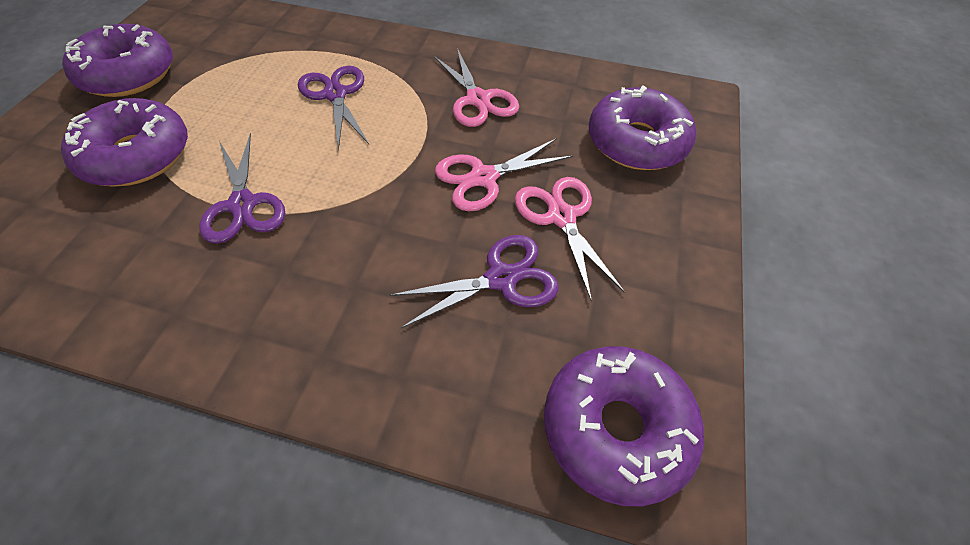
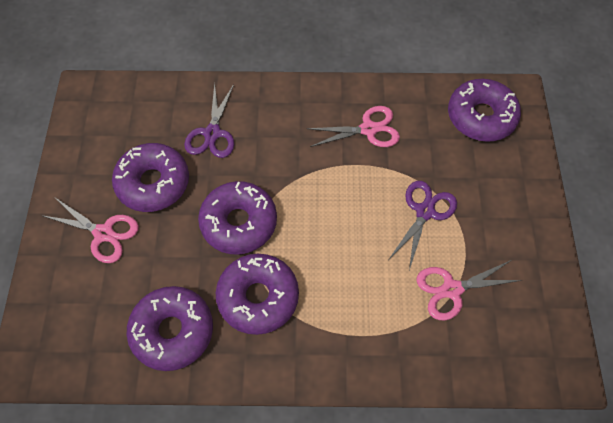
purple donut: [61,98,188,187] [62,24,173,97] [544,346,704,506] [589,85,696,170] = 4 -> [112,143,189,212] [127,286,213,371] [198,181,277,255] [216,254,299,335] [448,79,521,142] = 5
purple scissors: [199,133,285,244] [298,66,369,151] [390,235,559,328] = 3 -> [184,83,234,158] [389,181,457,270] = 2

